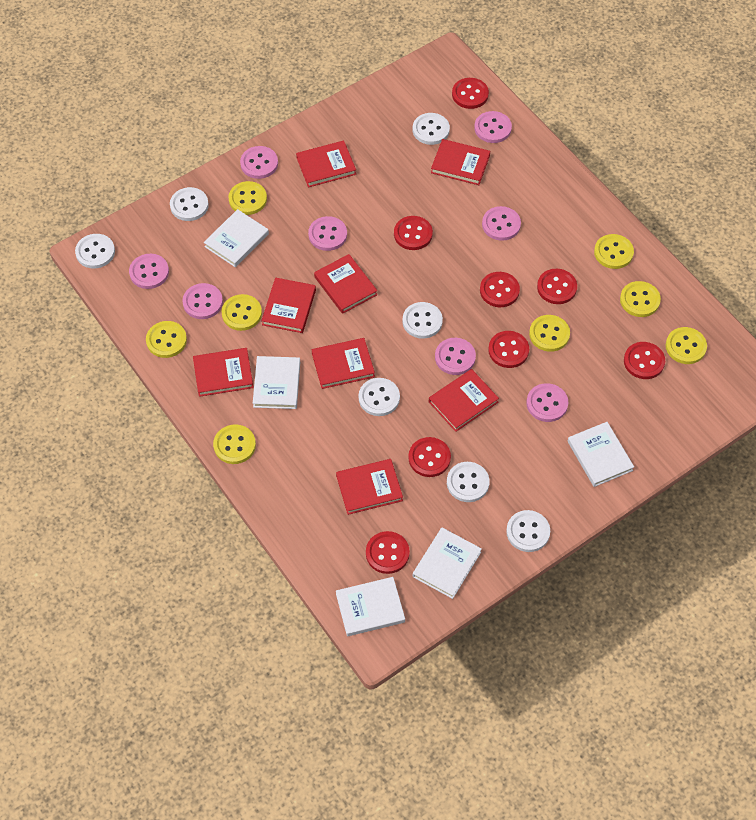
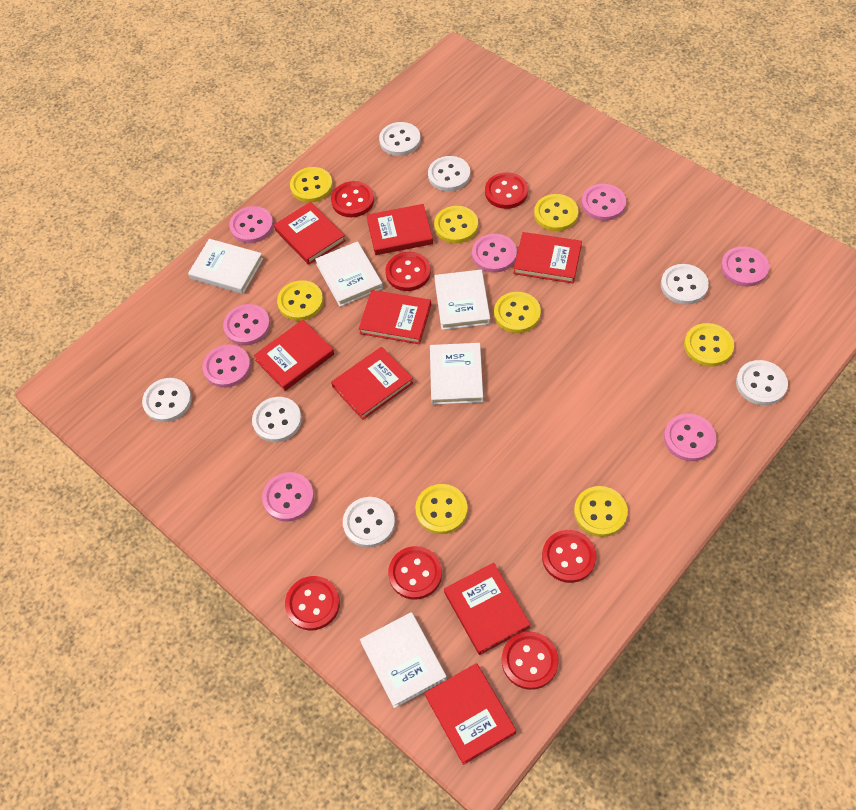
red button: [366,531,410,574] [394,216,433,250] [408,437,451,477] [452,78,489,109] [480,272,520,307] [488,331,529,368] [537,269,577,304] [624,342,665,379] = 8 -> [285,576,340,630] [331,181,374,217] [386,252,431,291] [388,546,442,600] [485,172,528,209] [502,631,559,690] [542,530,596,583] = 7

